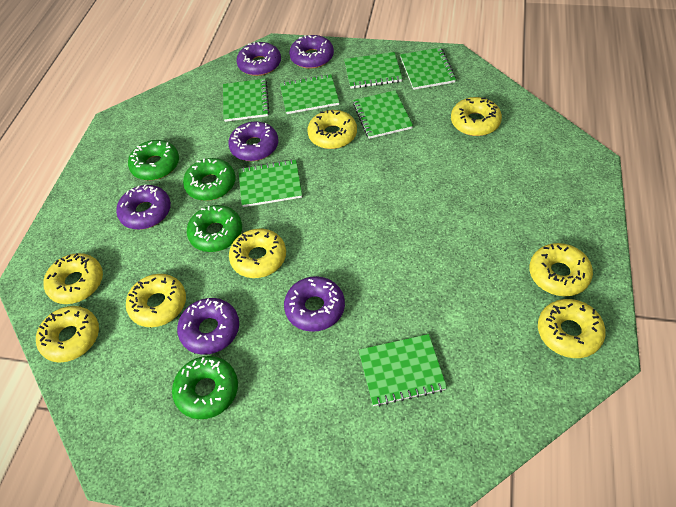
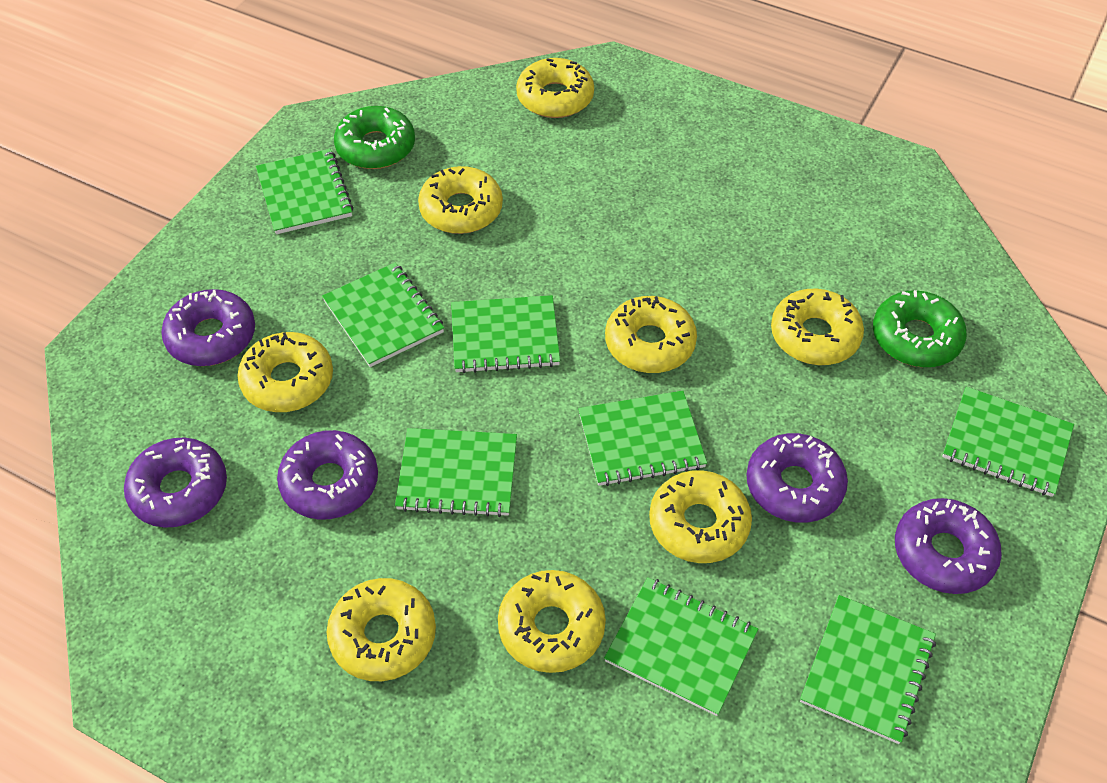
green donut: [128,140,179,180] [172,356,238,419] [183,158,236,201] [187,205,242,252] = 4 -> [334,106,415,169] [873,290,967,367] = 2
green notebook: [223,79,269,122] [238,159,302,207] [280,74,339,114] [344,52,403,89] [353,90,413,139] [359,334,447,407] [400,47,456,90] = 7 -> [256,149,353,234] [322,263,444,367] [395,428,517,517] [451,295,560,373] [578,391,707,486] [604,577,758,716] [800,595,936,744] [942,387,1074,497] = 8
purple donut: [116,184,171,230] [177,298,239,355] [228,122,278,161] [236,42,281,76] [284,276,345,332] [289,35,334,69] = 6 -> [124,438,227,528] [161,289,255,366] [277,430,378,520] [746,433,848,523] [895,498,1002,594] = 5

